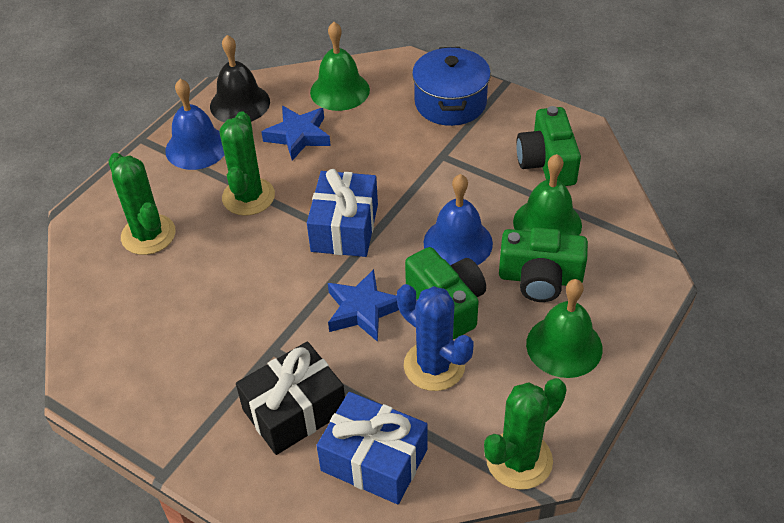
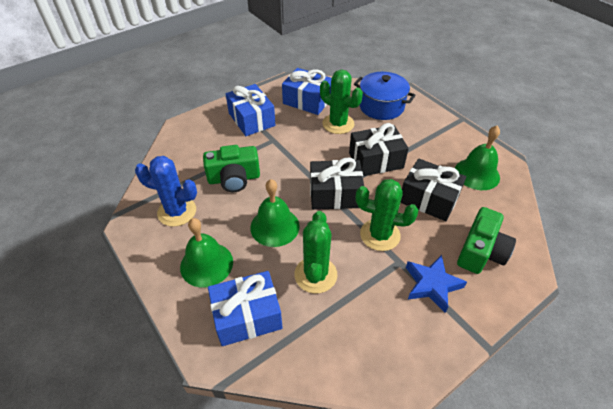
black bell: [210,35,270,123] = 1 -> none = 0
black gift: [236,341,345,455] = 1 -> [310,157,364,210] [349,123,409,176] [400,158,466,221] = 3
blue bell: [165,79,224,170] [423,174,493,265] = 2 -> none = 0
blue gift: [307,169,378,257] [316,392,427,504] = 2 -> [208,271,283,346] [226,84,275,136] [282,68,332,115] = 3
blue star: [261,106,331,161] [328,269,399,342] = 2 -> [406,255,467,313] = 1
green camera: [405,247,486,339] [499,227,588,302] [516,106,581,186] = 3 -> [203,145,260,192] [457,207,516,274] = 2

